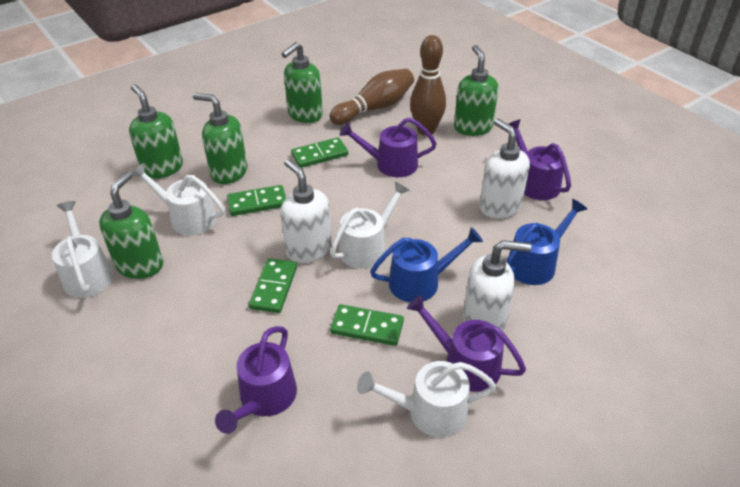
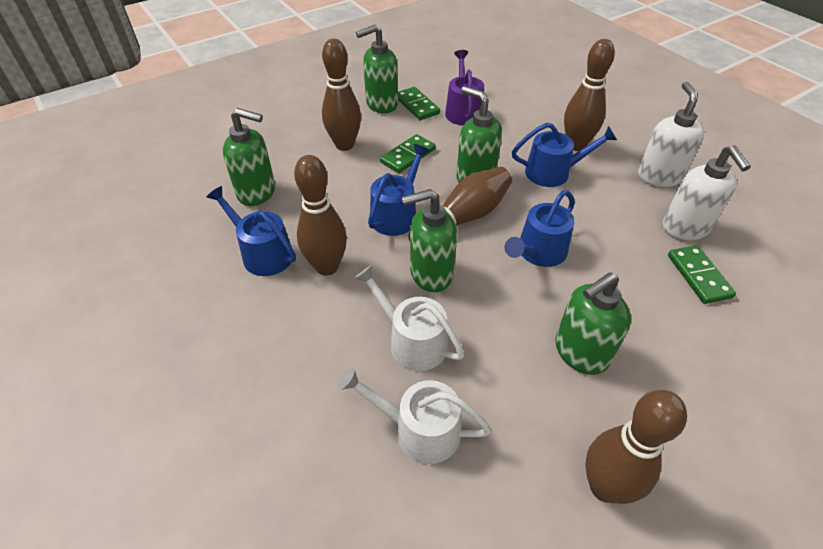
blue watering can: [370,227,483,302] [506,199,587,285] = 2 -> [206,186,296,276] [368,144,430,236] [505,190,575,267] [512,123,617,187] = 4
brown bowling pin: [330,69,414,125] [410,35,446,136] = 2 -> [294,155,347,276] [322,39,361,151] [409,167,512,241] [564,39,615,151] [585,390,687,504] = 5
green domino: [227,185,286,216] [249,258,297,313] [291,137,348,168] [330,304,404,346] = 4 -> [380,134,436,173] [398,87,440,120] [668,245,736,304] = 3
purple watering can: [215,326,297,434] [340,118,437,177] [407,295,526,392] [509,119,571,200] = 4 -> [445,50,484,126] = 1
white soap dispenser: [280,159,332,263] [463,240,531,332] [479,118,530,219] = 3 -> [638,82,705,187] [663,145,751,240] = 2
white watering can: [52,201,114,298] [132,163,225,236] [330,181,410,269] [357,361,496,437] = 4 -> [338,367,491,464] [354,265,464,371] = 2

